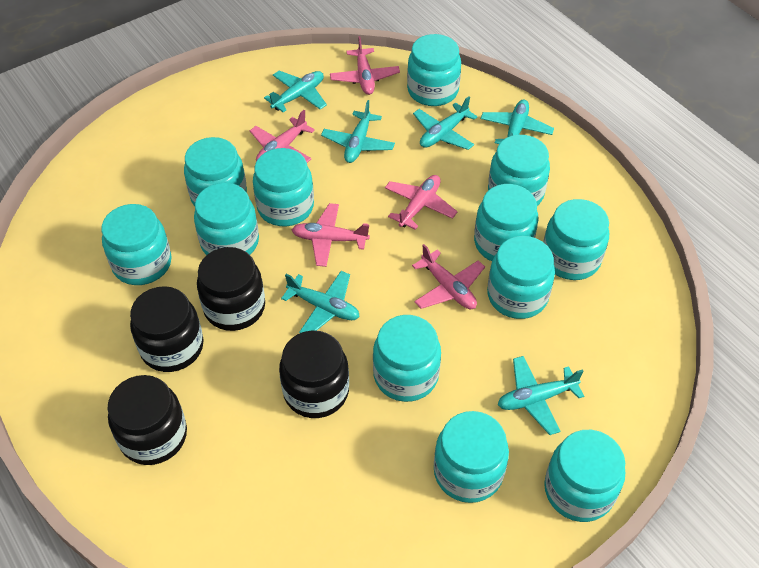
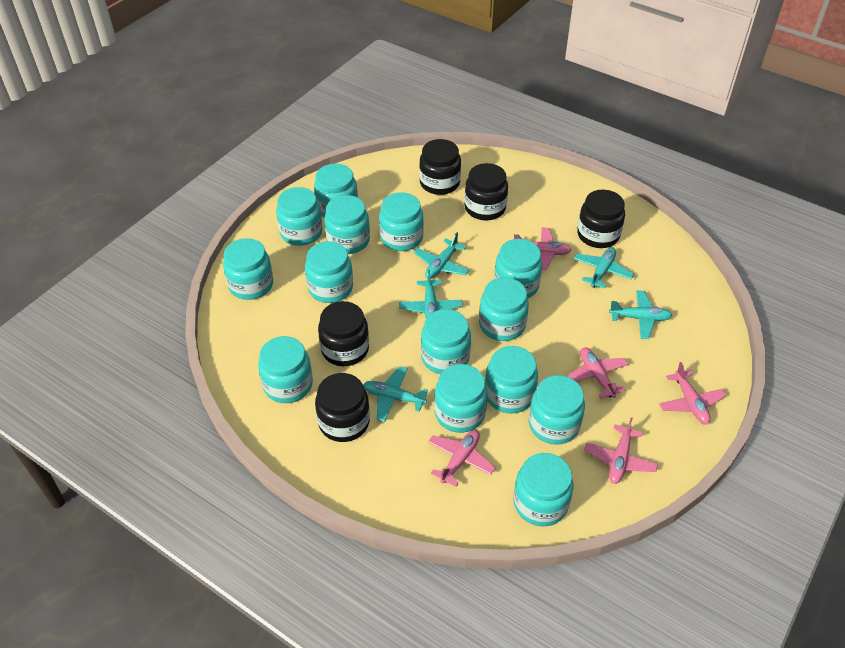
black jar: [108,375,187,465] [130,286,204,372] [197,247,265,331] [279,330,349,418] = 4 -> [315,373,370,442] [318,301,369,366] [419,139,461,195] [465,163,508,220] [577,190,625,248] = 5
turquoise jar: [102,204,171,285] [184,137,247,206] [194,183,259,255] [253,148,314,226] [373,315,441,402] [407,34,461,106] [434,411,509,503] [474,184,538,261] [487,236,555,319] [488,135,550,206] [543,199,609,280] [544,430,625,522] = 12 -> [223,238,273,300] [258,336,313,403] [276,187,322,246] [305,241,353,303] [314,164,358,218] [324,195,370,254] [379,192,424,251] [421,309,471,374] [434,364,488,433] [479,277,529,341] [485,346,538,414] [494,239,542,298] [513,453,573,526] [529,375,585,445] = 14
turquoise plane: [264,71,327,112] [281,271,360,333] [321,100,395,163] [413,96,478,150] [481,99,554,144] [498,356,584,435] = 6 -> [363,366,428,422] [399,270,463,319] [414,232,470,279] [574,247,634,289] [609,290,672,339] = 5

